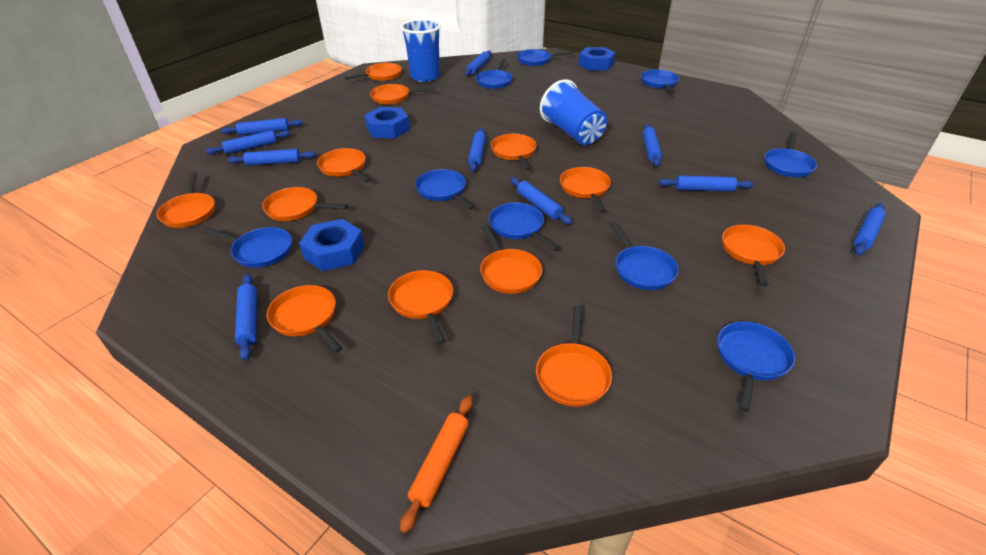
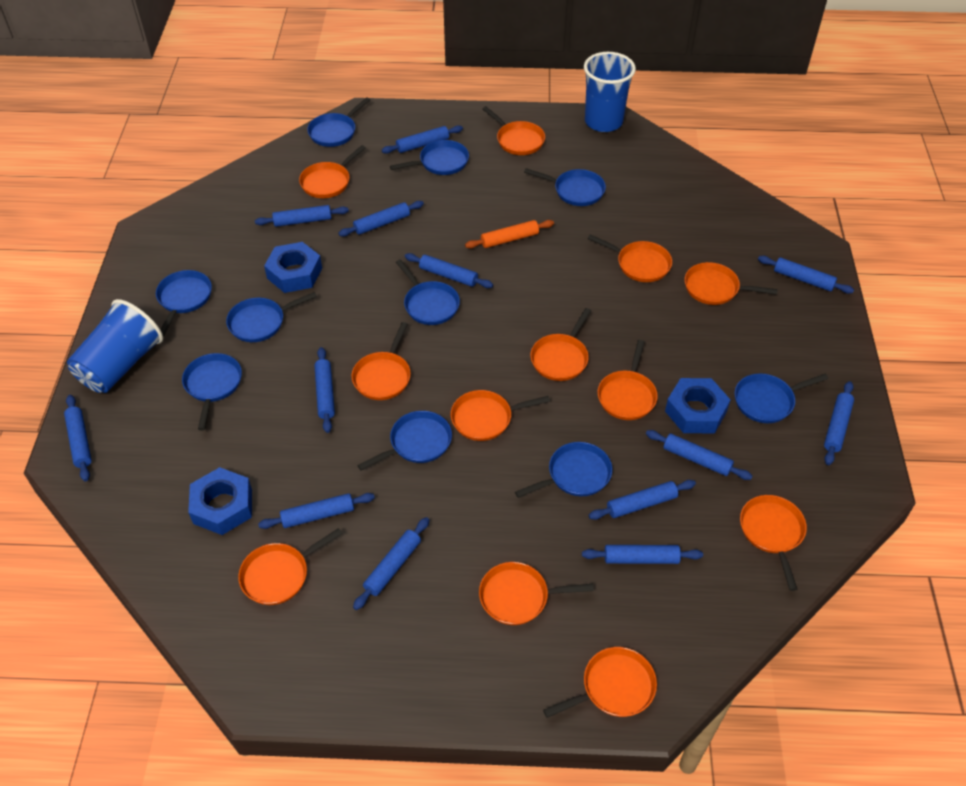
blue pan: [202,227,292,268] [415,169,474,210] [475,58,513,89] [489,203,559,251] [517,49,574,66] [609,221,679,290] [641,70,679,94] [717,322,795,412] [764,132,817,177] = 9 -> [156,270,212,336] [182,353,242,430] [226,292,317,342] [307,97,370,147] [357,411,452,470] [390,140,469,175] [396,259,460,325] [515,442,612,498] [524,168,606,206] [735,373,828,423] = 10
blue rolling pin: [206,130,291,155] [221,118,303,135] [228,149,316,166] [235,274,257,360] [465,51,491,76] [468,128,486,172] [510,177,572,224] [643,124,662,167] [659,175,754,191] [854,203,886,256] = 10 -> [64,395,92,482] [255,205,349,227] [258,493,375,529] [314,347,335,433] [338,201,424,237] [353,517,429,610] [382,125,463,154] [405,253,493,288] [582,545,703,564] [589,480,696,520] [646,430,752,480] [758,256,854,294] [824,381,854,465] = 13

